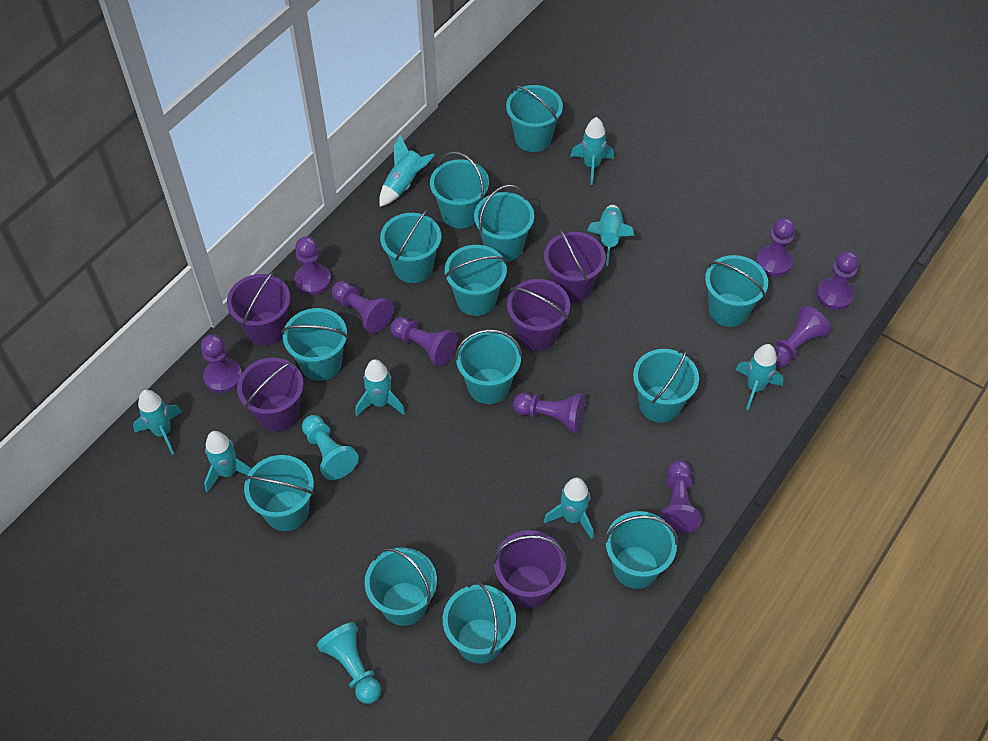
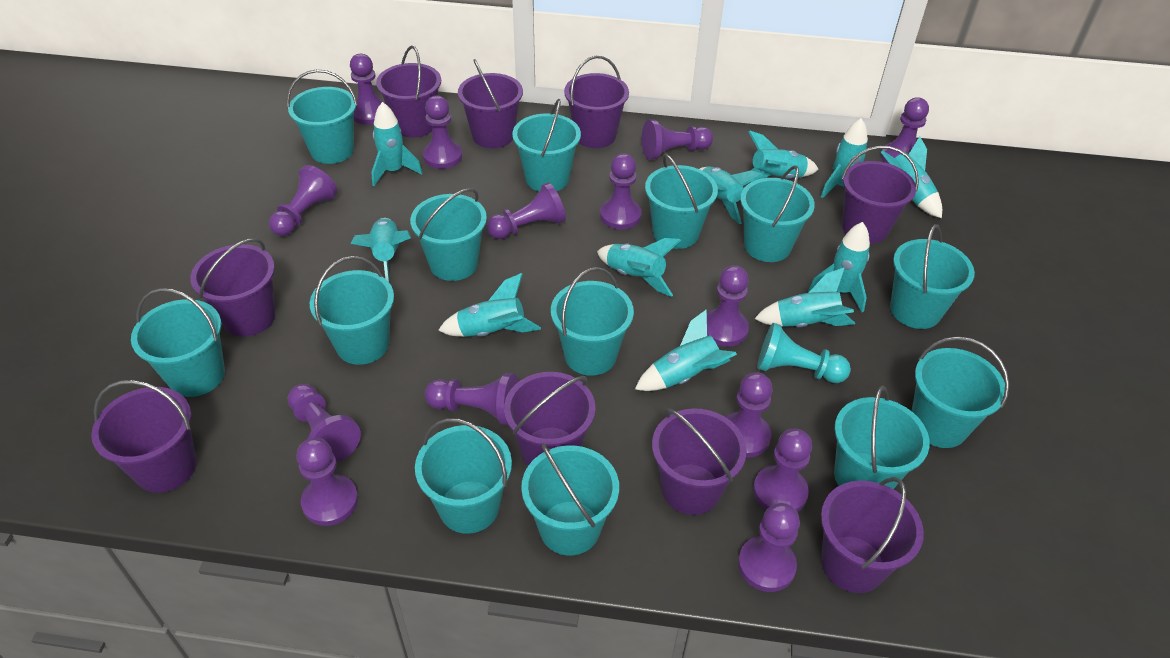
purple bucket: [227,271,290,346] [237,358,304,432] [493,530,567,608] [507,279,570,351] [544,228,606,303] = 5 -> [91,380,197,492] [190,238,276,337] [376,46,441,138] [458,59,523,148] [504,372,595,466] [564,56,629,148] [652,408,747,515] [821,477,924,593] [842,146,919,244] = 9
purple pawn: [201,334,242,393] [295,236,331,295] [332,281,394,334] [390,317,457,367] [513,393,585,433] [659,460,701,533] [756,218,795,276] [774,306,831,368] [817,251,859,310] = 9 -> [269,165,338,236] [288,384,361,462] [296,438,358,526] [350,54,385,125] [423,96,462,169] [425,373,519,425] [487,182,566,239] [600,153,641,230] [642,120,713,160] [707,265,749,347] [726,372,773,458] [738,503,800,592] [753,429,812,512] [881,97,929,163] = 14
turquoise pawn: [302,415,359,480] [317,622,381,704] = 2 -> [757,323,851,383] = 1
turquoise rocket: [133,390,182,455] [204,431,252,493] [355,359,405,416] [379,135,435,207] [544,478,594,539] [570,117,614,185] [587,205,634,266] [736,344,784,410] = 8 -> [351,218,411,282] [371,102,422,186] [438,273,541,337] [597,238,681,297] [635,309,737,391] [700,167,763,224] [748,131,819,183] [754,267,855,327] [808,222,870,312] [821,118,868,198] [881,137,942,218] = 11

